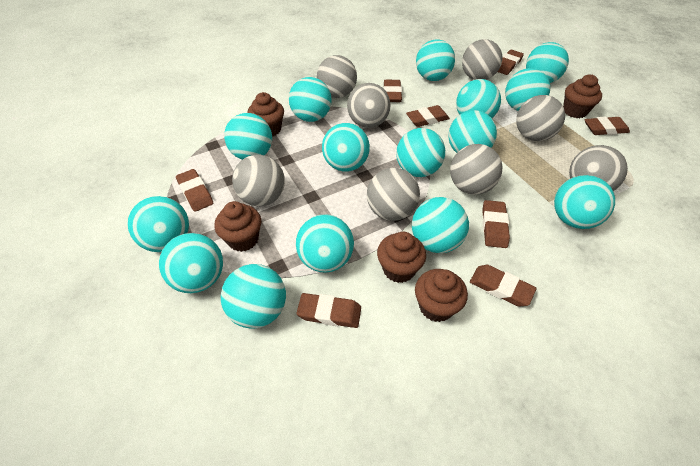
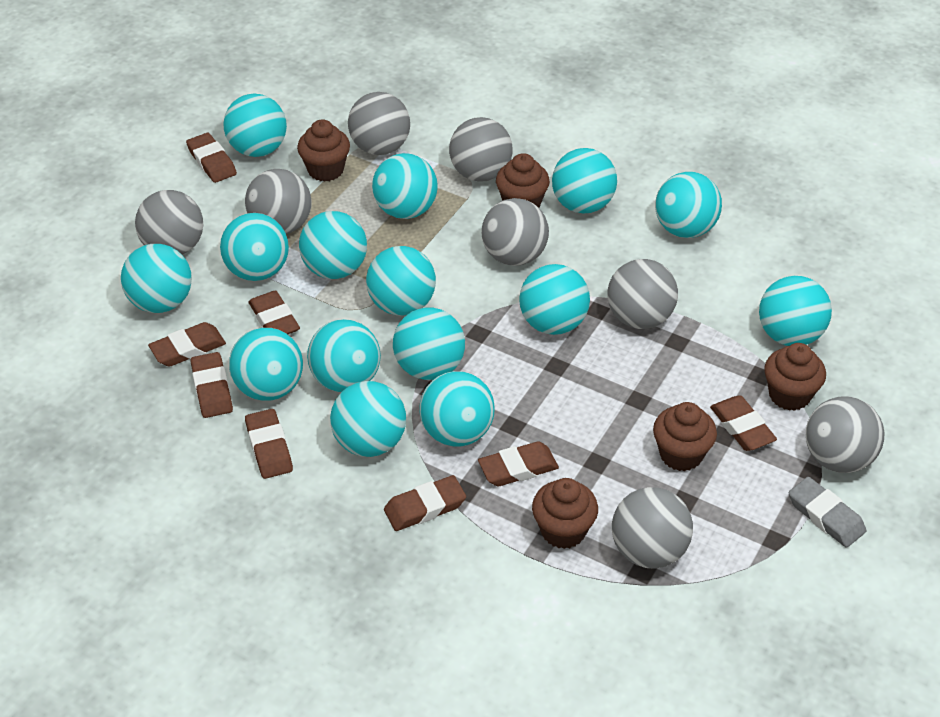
grey eraser: none = 0 -> [789,477,866,548] = 1

